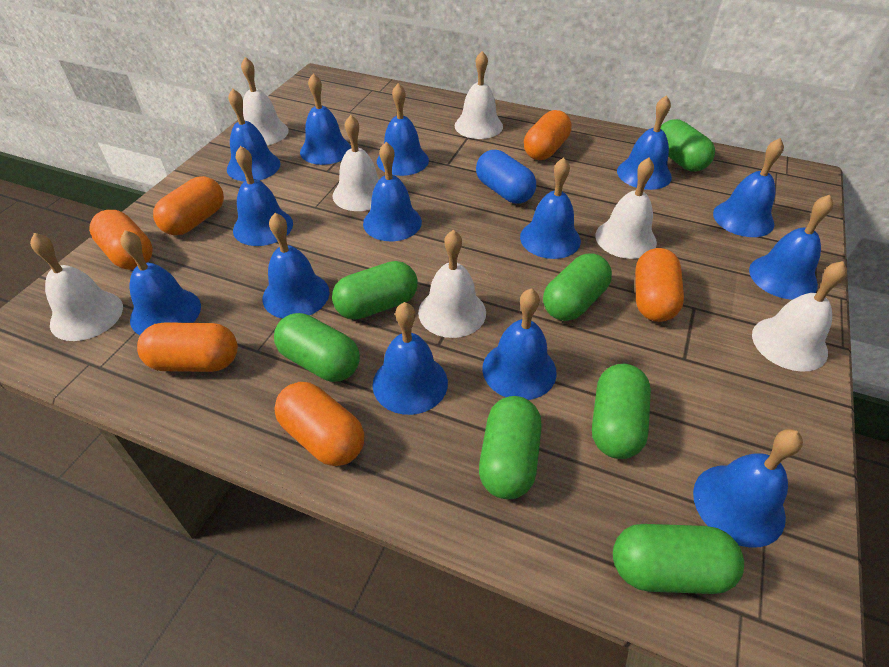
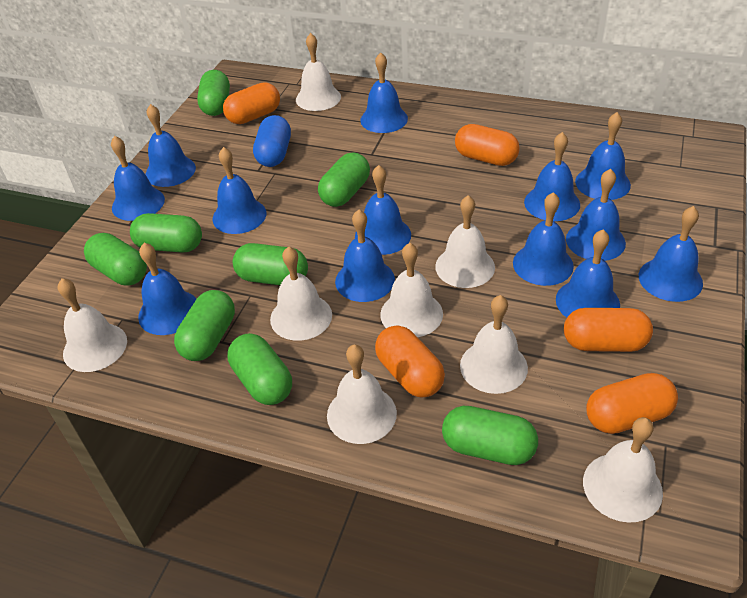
blue bell: [121,230,201,335] [227,88,281,181] [233,146,293,246] [263,213,329,319] [300,73,351,165] [363,142,422,241] [372,302,448,415] [377,83,429,176] [482,288,557,400] [520,158,581,259] [617,95,672,190] [693,429,803,548] [713,138,784,237] [749,195,833,300] = 14 -> [111,136,165,221] [138,243,196,335] [145,104,196,187] [213,147,266,234] [335,210,395,302] [355,165,411,255] [360,52,408,133] [513,192,574,286] [524,132,580,221] [556,230,620,318] [566,169,626,261] [575,112,631,200] [639,206,703,302] = 13
green capsule: [274,313,360,382] [332,261,418,320] [479,396,542,499] [543,253,612,321] [592,364,651,459] [613,524,744,594] [661,119,715,172] = 7 -> [84,233,147,286] [130,213,202,252] [174,290,235,361] [197,70,230,116] [228,333,292,405] [233,243,308,285] [318,152,370,207] [442,406,538,465] = 8
orange capsule: [89,210,153,270] [137,322,238,372] [153,176,224,236] [274,382,364,466] [524,110,572,160] [635,248,684,322] = 6 -> [223,82,280,124] [375,325,445,398] [455,124,520,166] [564,308,653,352] [586,373,678,434] = 5
white bell: [30,233,123,341] [241,57,289,145] [333,115,379,211] [418,230,486,338] [455,51,503,139] [595,158,657,259] [752,261,847,372] = 7 -> [58,278,127,372] [270,246,332,341] [296,33,341,111] [327,345,397,444] [380,243,443,337] [435,195,495,288] [460,295,528,394] [583,417,663,523] = 8

